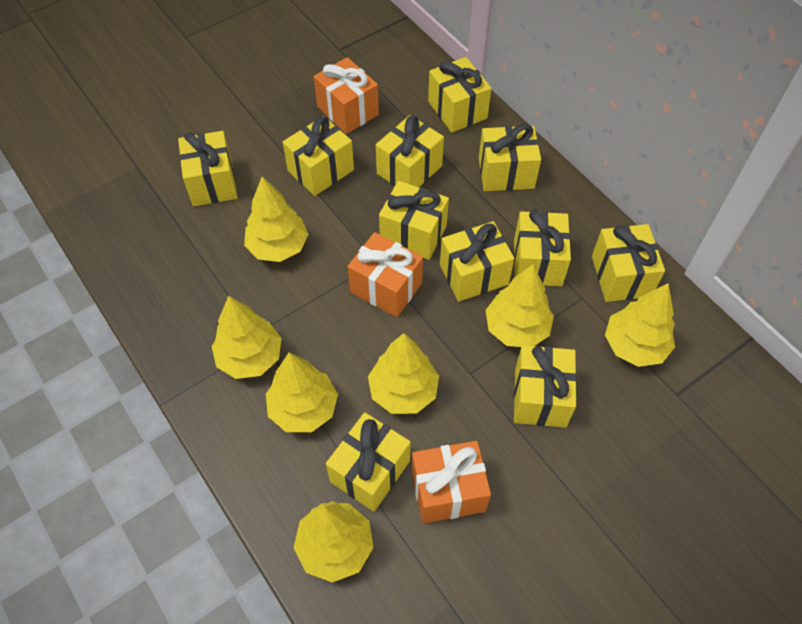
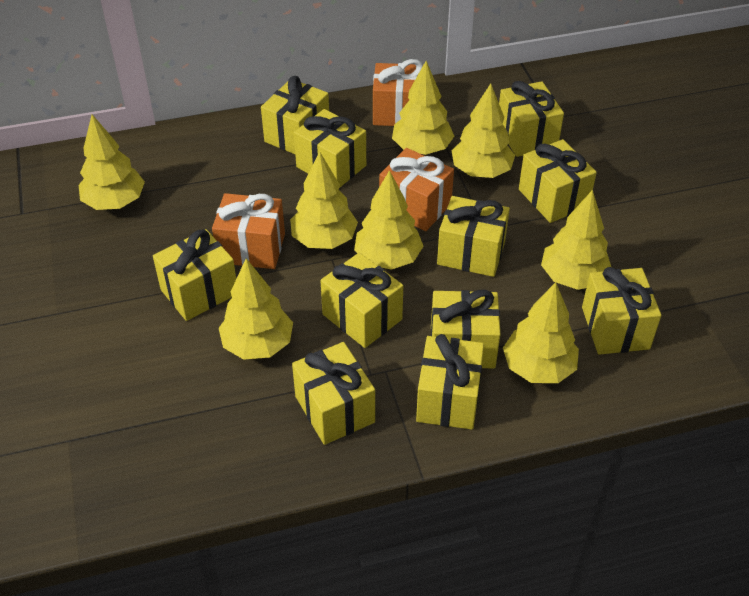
yellow tree: [212,296,282,379] [244,176,308,262] [266,352,338,432] [294,501,374,583] [368,333,439,414] [485,265,554,347] [605,283,675,367] = 7 -> [79,114,145,210] [219,258,293,360] [290,152,358,249] [354,170,423,270] [392,61,454,155] [451,83,515,178] [503,282,579,383] [541,190,611,290] = 8

